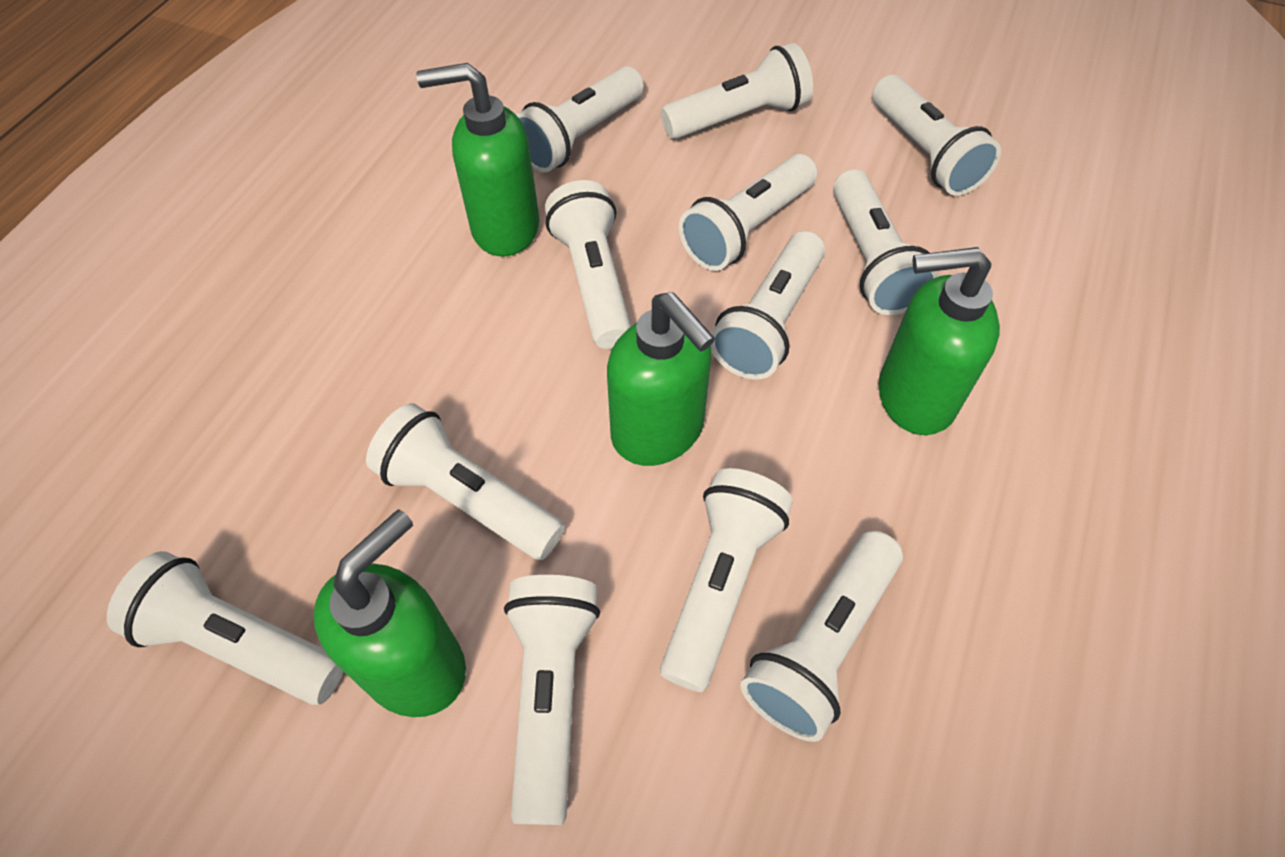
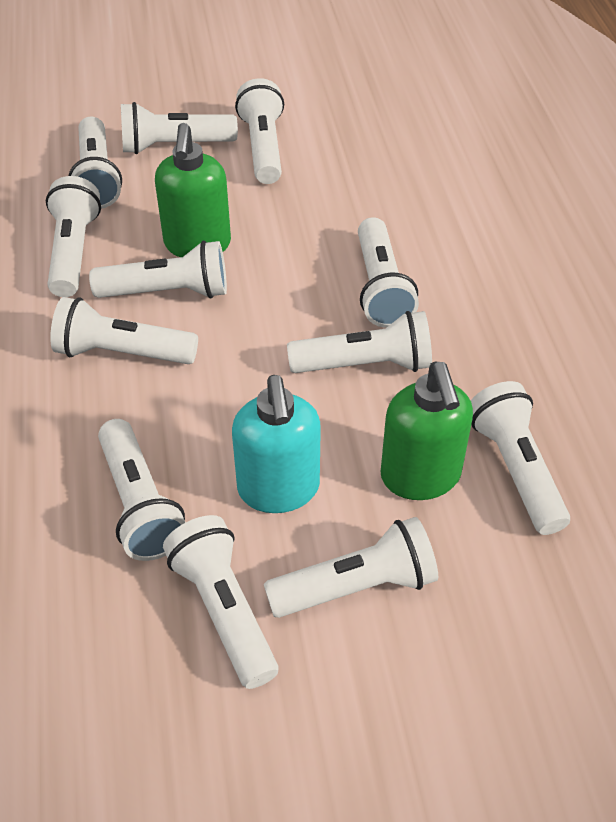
green soap dispenser: [314,509,466,717] [416,63,539,257] [607,292,715,466] [879,247,1000,435] = 4 -> [155,123,231,257] [381,362,473,500] = 2
turquoise soap dispenser: none = 0 -> [232,375,321,513] = 1

